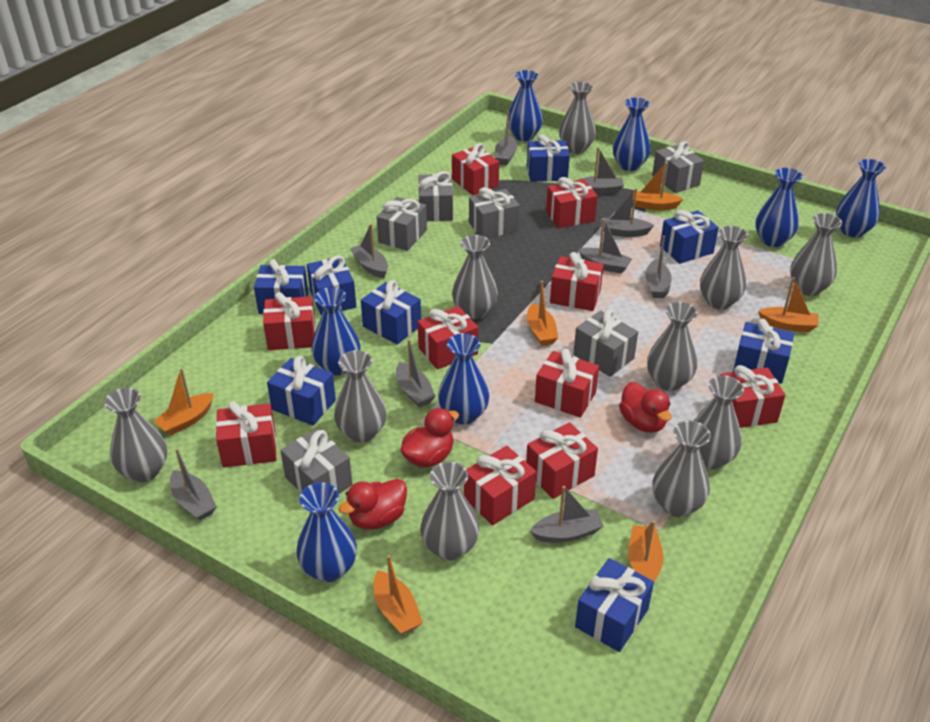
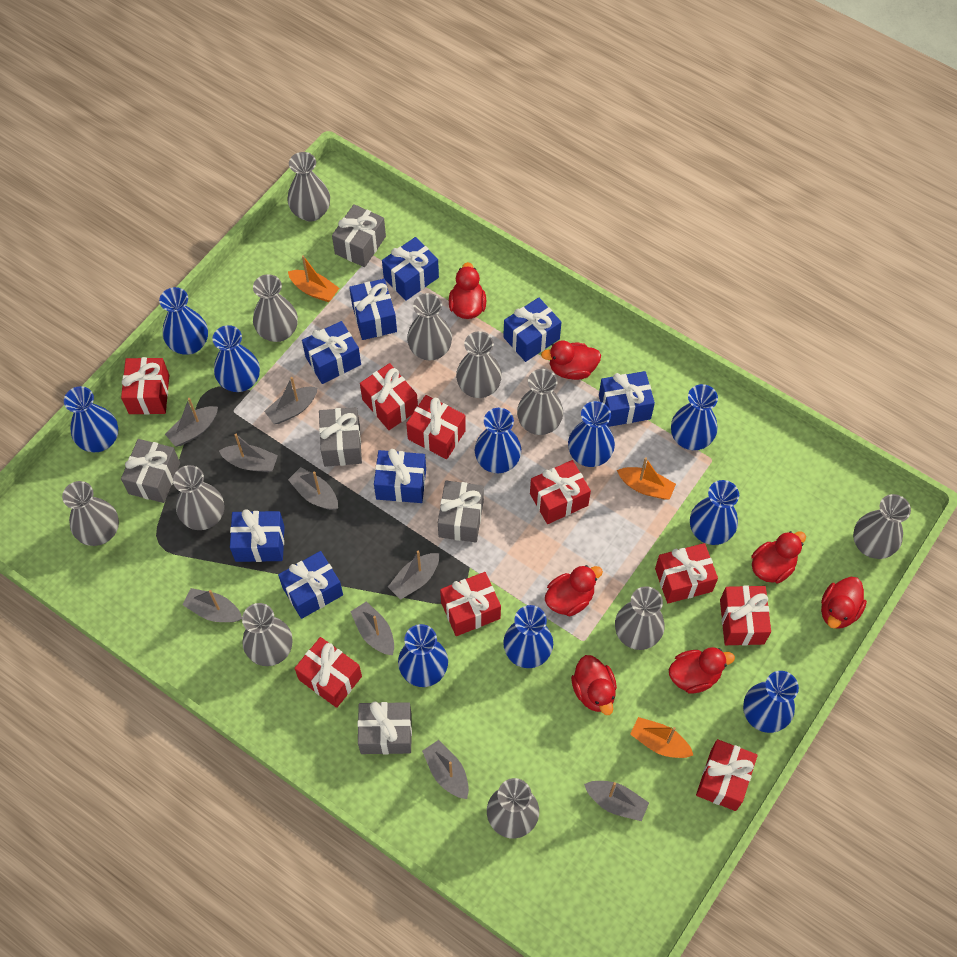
blue vase: [296,482,357,582] [312,287,360,375] [438,333,490,425] [509,70,543,141] [613,98,651,171] [755,168,803,247] [836,159,886,237] = 7 -> [64,386,118,452] [159,287,208,355] [212,325,260,392] [398,624,448,687] [475,408,521,473] [503,605,553,668] [568,401,615,467] [671,384,718,450] [690,480,739,545] [743,671,799,733] = 10
grey gift: [280,429,353,494] [377,197,427,251] [418,171,453,221] [469,187,520,238] [573,310,638,377] [652,141,704,193] = 6 -> [121,439,180,503] [319,407,362,467] [332,204,386,267] [357,701,412,754] [438,481,484,542] = 5
grey vase: [104,388,167,482] [334,350,387,443] [420,462,479,560] [452,235,498,319] [559,82,596,154] [647,302,698,391] [652,421,711,517] [694,375,744,469] [700,226,748,310] [790,213,842,296] = 10 -> [62,481,119,546] [173,465,224,530] [242,603,293,666] [253,274,298,342] [287,152,330,222] [407,293,452,360] [456,331,502,398] [487,778,539,839] [517,369,563,435] [615,586,665,650] [853,494,911,559] = 11
orange boat: [153,368,214,436] [374,555,423,635] [527,281,558,346] [628,520,664,582] [632,162,683,210] [758,277,818,332] = 6 -> [288,255,339,302] [617,457,676,500] [630,717,693,758] = 3
red duck: [339,479,407,530] [400,408,459,468] [619,382,672,433] = 3 -> [449,262,486,319] [541,340,601,380] [545,565,603,616] [571,655,617,715] [669,647,735,694] [751,531,806,584] [821,577,867,629] = 7
red gift: [216,401,277,468] [263,292,315,350] [417,306,478,370] [452,143,499,196] [464,446,536,525] [526,422,598,499] [535,349,599,418] [546,177,598,228] [550,252,604,311] [720,365,785,428] = 10 -> [121,357,169,415] [294,637,362,708] [360,363,418,430] [406,395,466,459] [440,572,501,636] [530,460,591,524] [655,543,718,603] [696,739,758,811] [720,585,771,646] = 9

